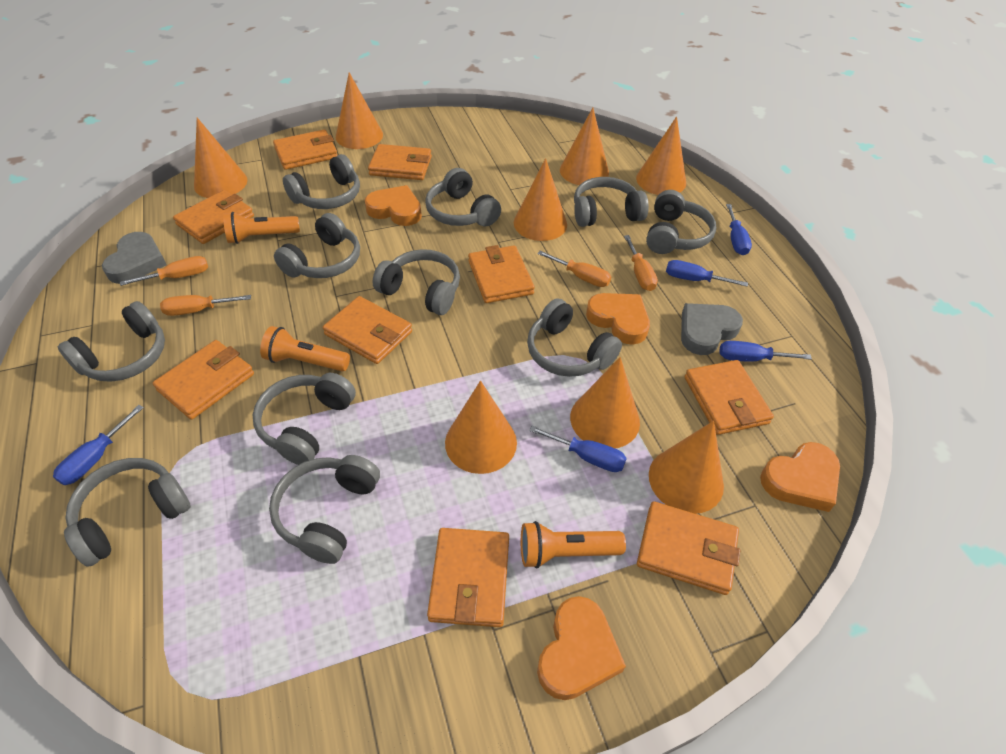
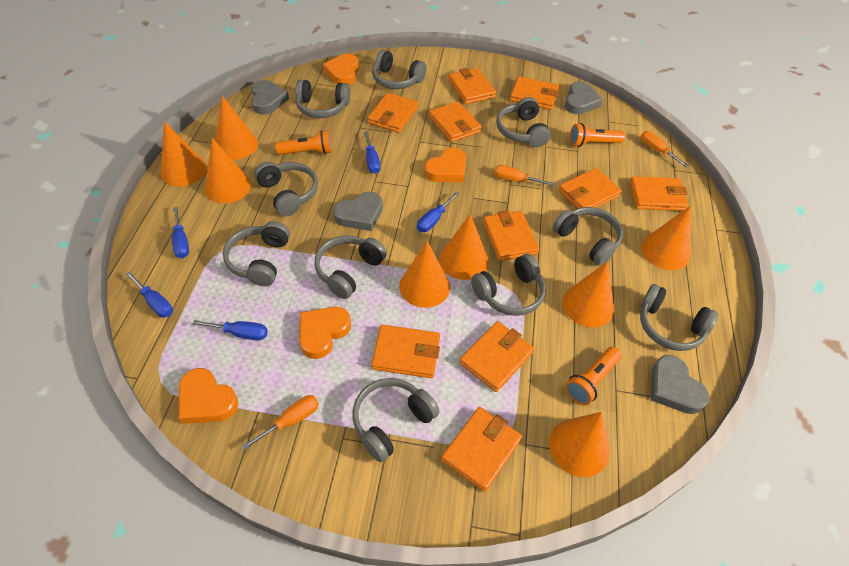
grey headphones: [57,301,165,382] [64,458,191,567] [253,373,356,465] [269,455,380,564] [274,213,360,278] [283,154,360,209] [372,249,460,315] [425,168,501,226] [527,298,622,377] [574,177,649,227] [646,190,716,254] = 11 -> [223,221,290,286] [254,162,318,216] [295,80,350,118] [314,235,387,299] [352,378,439,462] [372,50,427,89] [471,254,546,316] [496,97,551,147] [553,207,623,265] [640,284,718,351] = 10
grey heart: [102,232,167,284] [681,303,743,355] = 2 -> [252,80,289,115] [333,192,383,231] [565,81,603,114] [651,355,709,414] = 4
orange screwdriver: [120,256,208,286] [160,295,251,316] [537,251,611,287] [624,235,658,291] = 4 -> [242,395,319,450] [494,165,554,186] [641,131,689,167] = 3
orange wallet: [153,340,254,420] [173,190,254,244] [273,129,338,170] [323,296,412,364] [368,144,432,180] [427,528,509,627] [468,245,535,303] [637,501,740,595] [684,360,774,435] = 9 -> [368,93,418,133] [372,325,440,378] [429,101,482,142] [441,407,522,492] [449,68,496,104] [459,321,534,392] [483,210,539,261] [510,76,559,110] [558,168,622,209] [630,176,688,211] = 10

